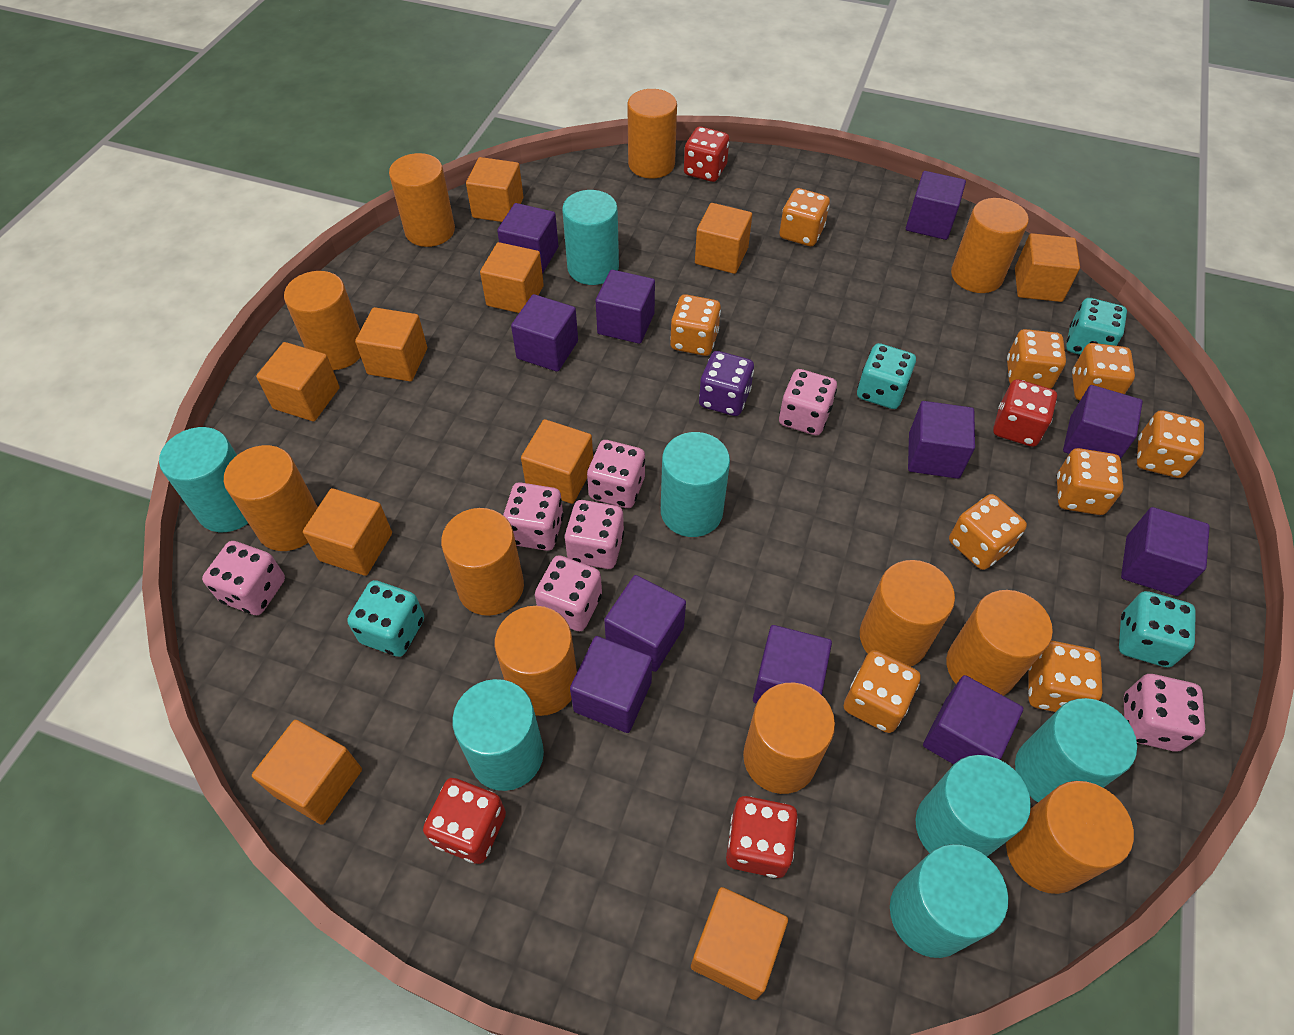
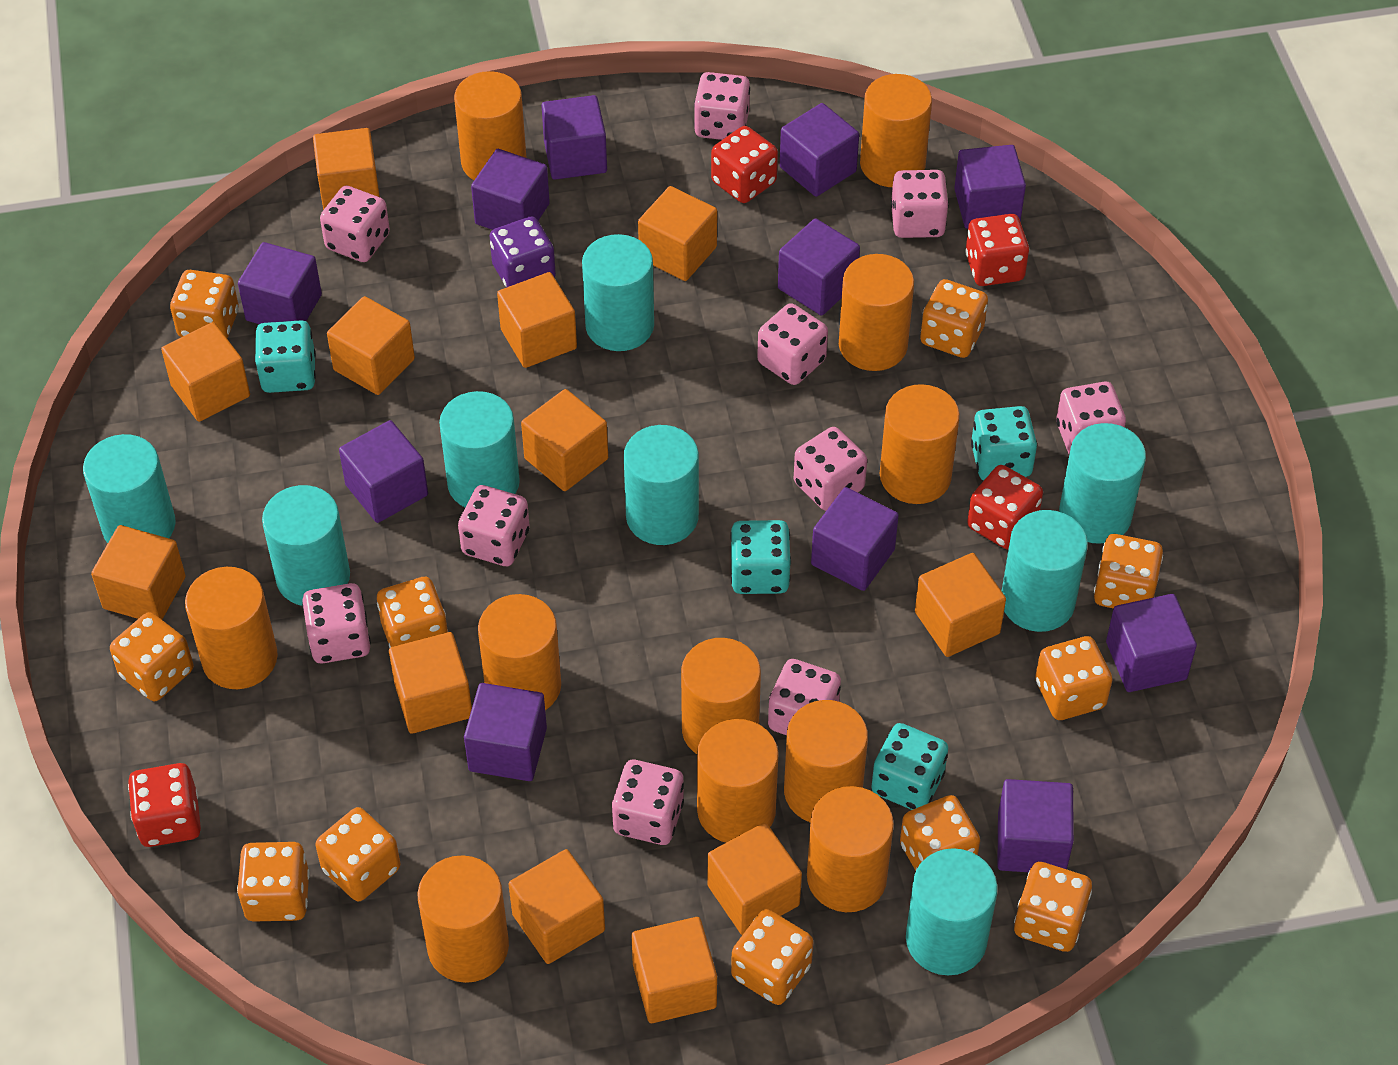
orange cube: [252,720,362,825] [256,342,340,421] [303,488,392,576] [355,307,427,381] [466,157,523,222] [480,242,544,313] [521,419,593,504] [691,887,788,1000] [695,203,752,274] [1015,233,1080,302] = 10 -> [91,525,186,620] [161,322,250,422] [313,128,380,210] [327,296,415,395] [389,632,472,734] [497,272,577,368] [509,849,605,964] [521,389,608,491] [631,917,717,1023] [638,186,717,281] [708,823,802,935] [915,553,1006,657] = 12
orange dice: [670,294,721,356] [779,188,830,246] [844,650,921,733] [949,494,1027,570] [1007,329,1066,389] [1028,641,1103,712] [1057,448,1124,515] [1072,343,1135,400] [1137,410,1204,478] = 9 -> [110,612,193,701] [170,270,239,339] [237,842,310,922] [315,807,400,901] [377,577,448,648] [731,909,813,1005] [900,795,980,871] [920,279,988,358] [1014,862,1092,952] [1035,636,1112,720] [1094,534,1163,608] = 11
pink dice: [202,541,285,615] [503,482,564,551] [535,555,602,631] [565,500,624,569] [587,440,645,508] [779,369,837,435] [1124,674,1205,751] = 7 -> [302,583,371,664] [320,186,390,262] [458,485,530,566] [612,760,684,845] [694,72,750,140] [757,303,828,385] [768,659,841,735] [794,427,867,511] [891,170,949,238] [1056,382,1126,454] = 10
turquoise cylinder: [159,427,248,532] [452,679,544,791] [562,190,619,285] [661,432,730,537] [890,844,1008,958] [915,755,1031,856] [1015,698,1137,802] = 7 -> [83,434,176,543] [262,485,350,606] [439,391,520,507] [582,234,654,351] [624,425,699,545] [906,848,998,976] [1002,510,1088,632] [1059,423,1146,544] = 8

